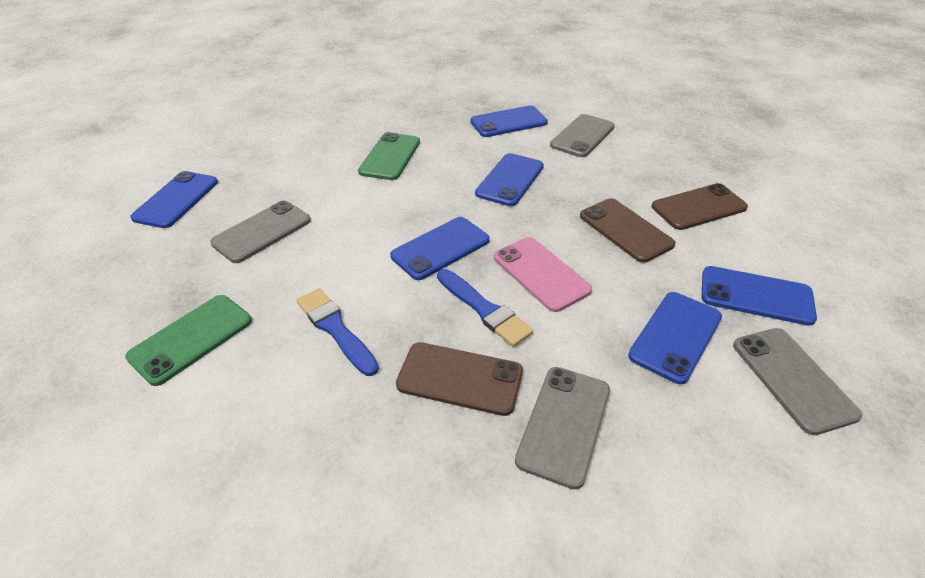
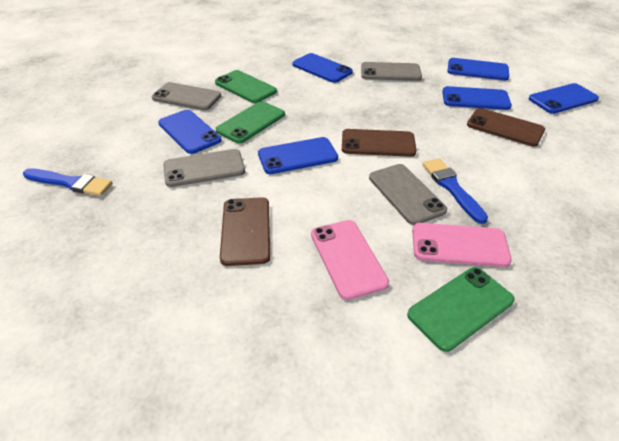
green phone: [125,295,252,386] [358,132,420,180] = 2 -> [215,70,277,103] [216,101,285,143] [407,267,515,352] = 3
pink phone: [494,237,592,312] = 1 -> [311,220,389,300] [412,223,512,267] = 2

